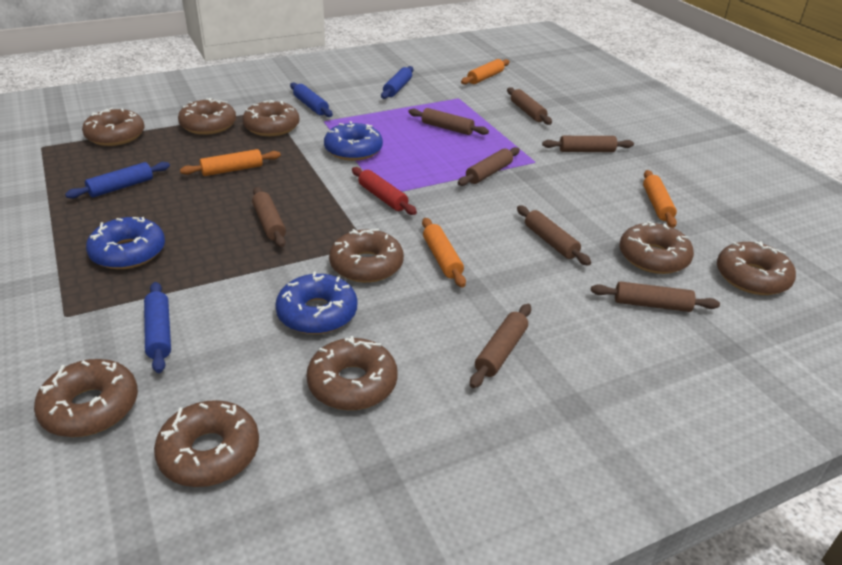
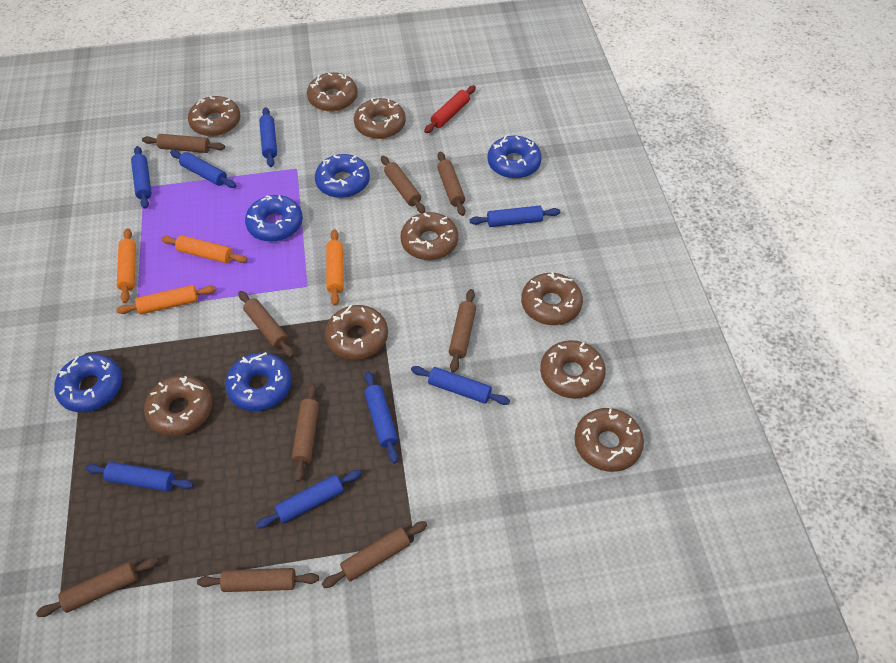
blue donut: [86,217,165,269] [275,272,357,334] [324,121,383,161] = 3 -> [54,354,122,412] [225,352,292,411] [245,195,303,242] [315,154,370,198] [487,135,542,179] = 5
blue rolling pin: [65,162,170,199] [144,282,171,373] [290,83,333,117] [381,66,413,99] = 4 -> [86,462,194,491] [131,146,152,209] [170,150,236,188] [256,470,361,529] [259,107,277,167] [364,371,398,463] [411,366,510,405] [470,206,560,227] = 8
brown rolling pin: [252,187,286,247] [408,108,489,135] [458,147,520,186] [470,304,531,388] [507,87,552,125] [517,205,591,266] [542,136,634,152] [591,281,720,312] = 8 -> [36,558,159,617] [142,134,225,153] [197,568,319,592] [238,291,294,357] [292,383,319,482] [322,521,427,588] [381,156,425,213] [437,152,465,216] [449,289,476,373] = 9

